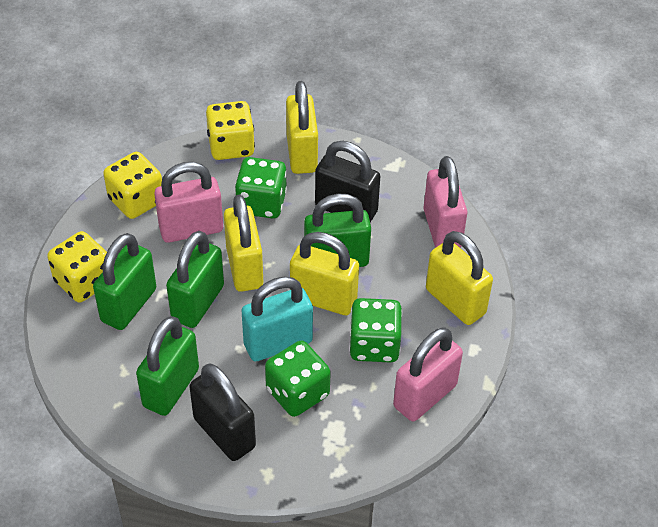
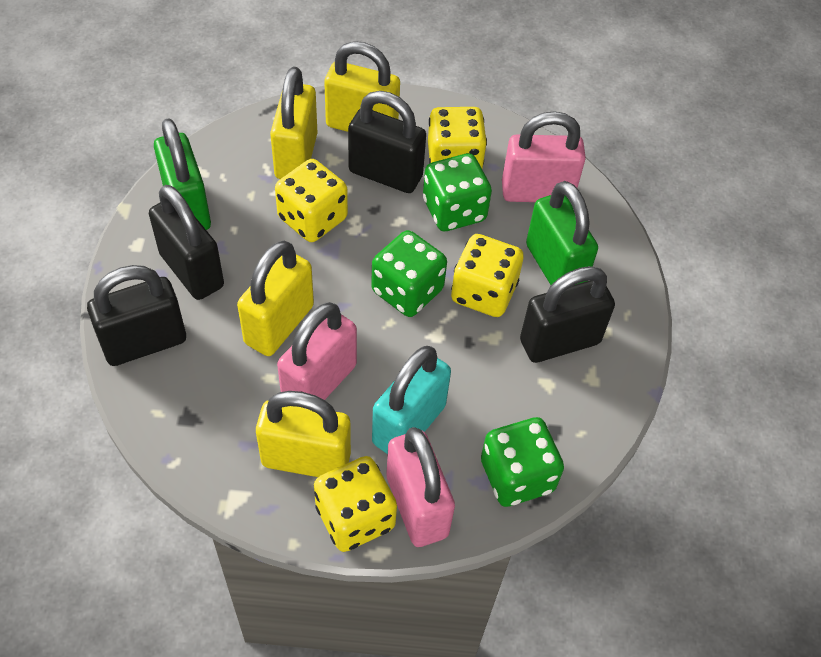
black padlock: [189,364,256,461] [315,141,380,222] = 2 -> [87,265,186,366] [149,185,224,300] [348,91,426,193] [520,266,615,363] = 4
green padlock: [93,233,156,330] [136,316,199,416] [166,231,224,328] [304,194,371,267] = 4 -> [154,118,211,230] [526,181,598,285] = 2
yellow dice: [47,231,107,303] [103,152,162,219] [206,101,255,160] = 3 -> [275,159,348,242] [314,456,397,552] [428,107,487,168] [451,234,524,317] = 4

